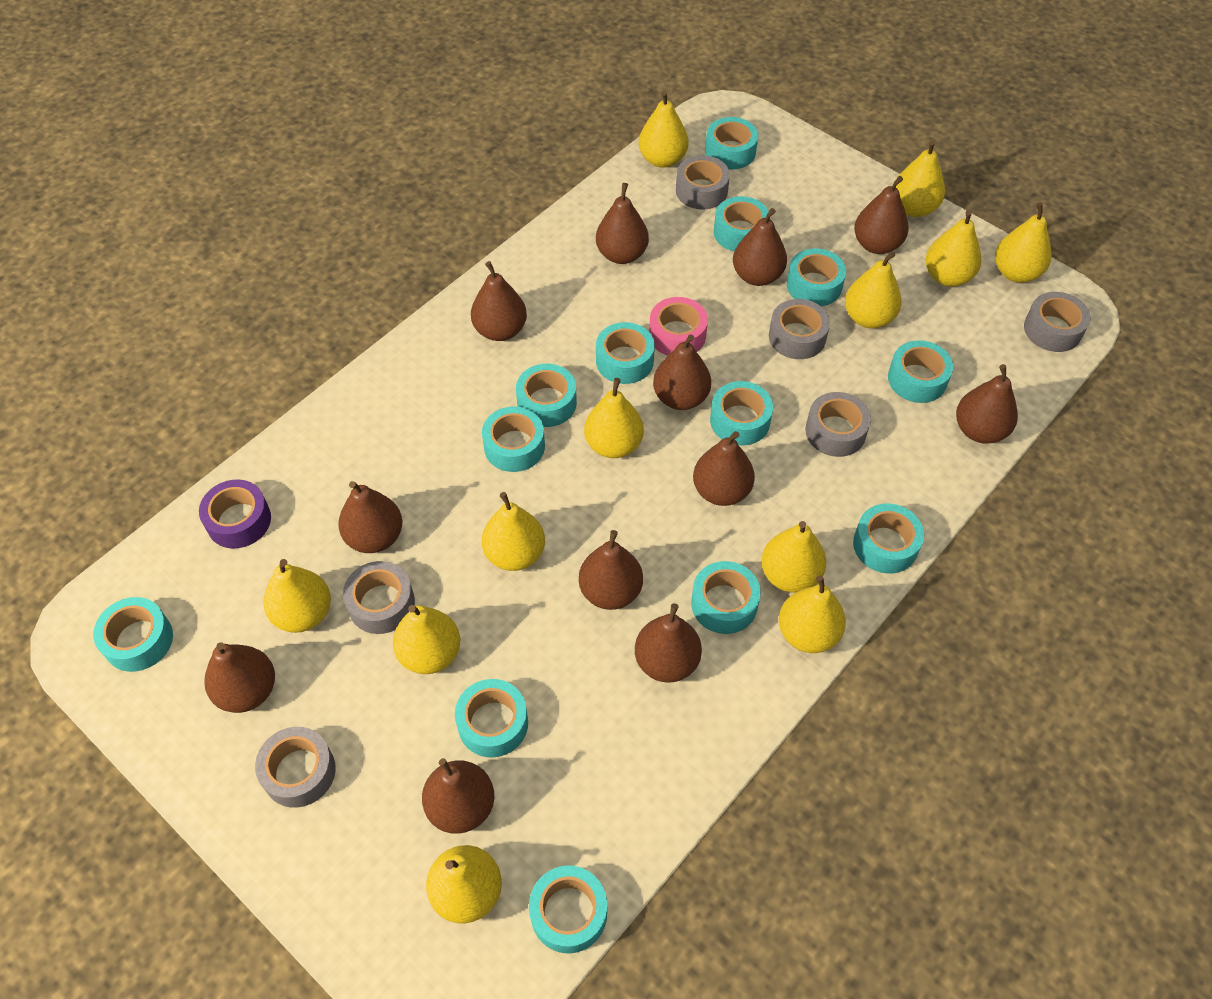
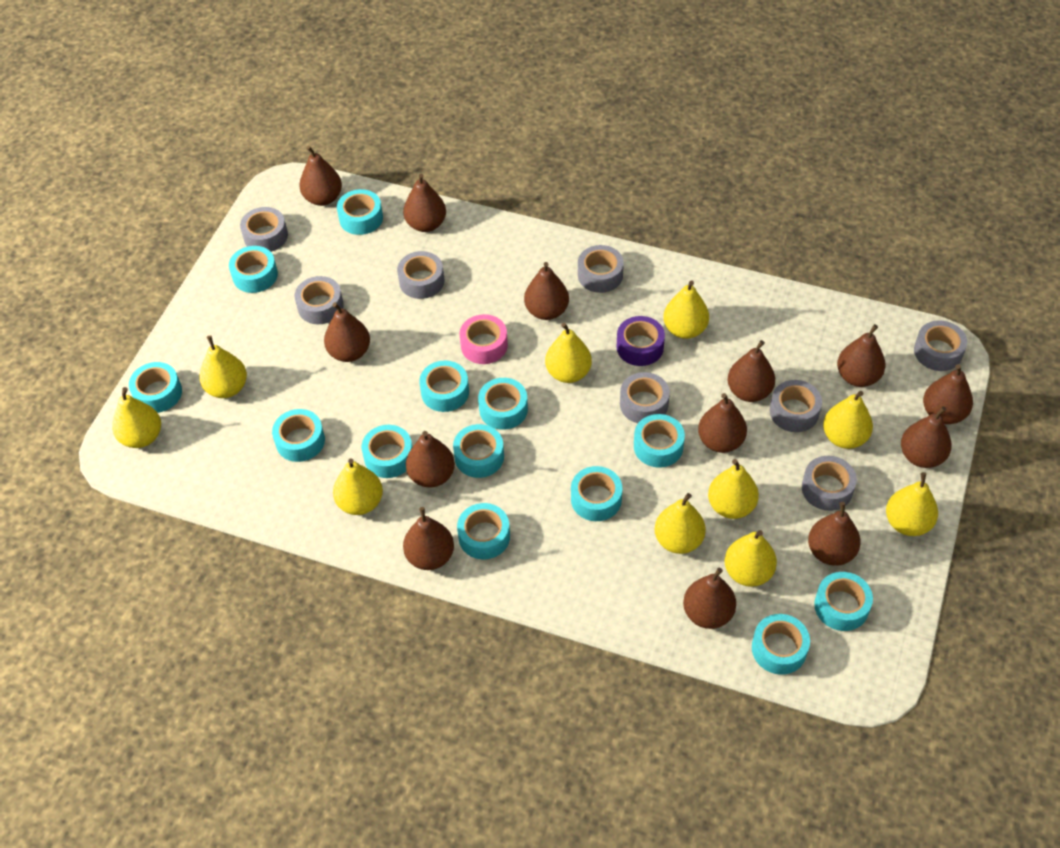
brown pear: [204,642,275,713] [338,481,402,553] [422,758,494,834] [471,261,527,341] [579,530,643,610] [596,183,649,264] [635,603,702,683] [653,334,711,410] [693,431,755,506] [733,208,787,286] [854,176,909,254] [956,364,1018,444] = 12 -> [299,146,342,206] [324,302,370,362] [403,173,446,232] [403,507,454,570] [406,431,455,488] [524,262,569,320] [683,568,736,629] [698,393,747,453] [728,340,775,402] [808,502,861,566] [837,324,886,387] [901,406,952,468] [923,364,973,424] = 13
grey tape: [255,727,336,808] [343,561,415,634] [676,155,730,210] [769,299,830,359] [805,392,871,457] [1024,292,1090,352] = 6 -> [240,207,288,252] [294,276,344,324] [397,251,444,299] [578,245,624,293] [620,372,670,423] [770,380,822,432] [802,456,857,511] [914,320,967,371] = 8
yellow pear: [263,559,331,633] [393,605,460,674] [426,845,502,923] [482,492,545,571] [584,378,644,458] [638,91,688,168] [761,521,826,593] [779,575,846,653] [845,251,902,328] [896,140,945,217] [926,210,981,287] [995,202,1051,283] = 12 -> [112,387,161,448] [199,335,247,398] [333,459,383,515] [545,323,592,383] [655,493,706,554] [663,280,709,339] [708,459,759,519] [725,530,777,587] [823,391,873,449] [886,472,938,536] = 10

